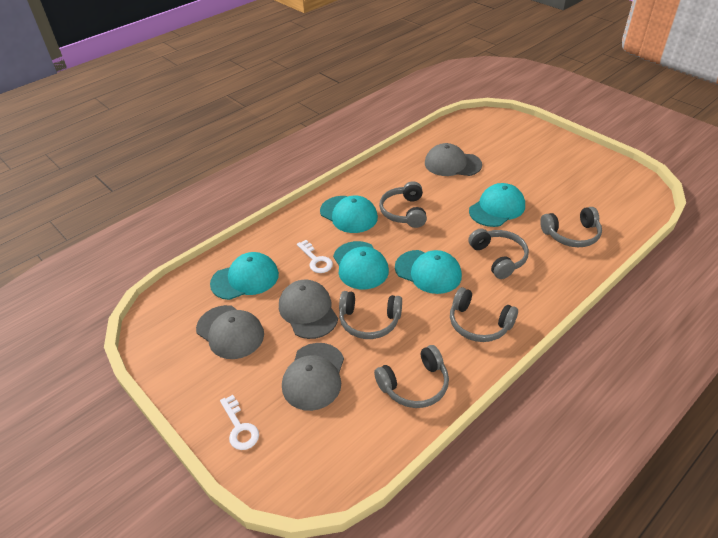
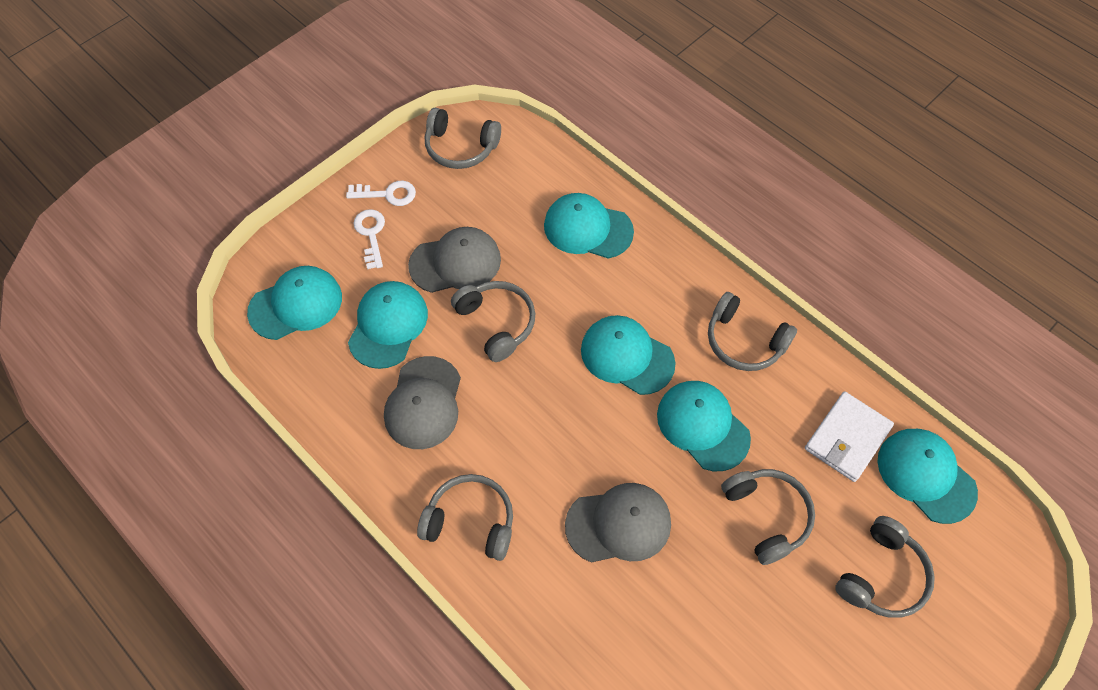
grey cap: [196,305,264,359] [279,280,338,339] [282,343,344,411] [425,143,482,176] = 4 -> [384,356,461,449] [408,227,501,293] [565,483,671,563] = 3
turquoise cap: [210,252,279,300] [320,196,378,233] [333,241,389,289] [395,250,462,294] [469,183,525,227] = 5 -> [247,266,342,340] [348,281,428,369] [544,193,634,259] [581,315,676,395] [657,381,751,471] [878,429,978,524] = 6
white wallet: none = 0 -> [805,392,894,482] = 1

